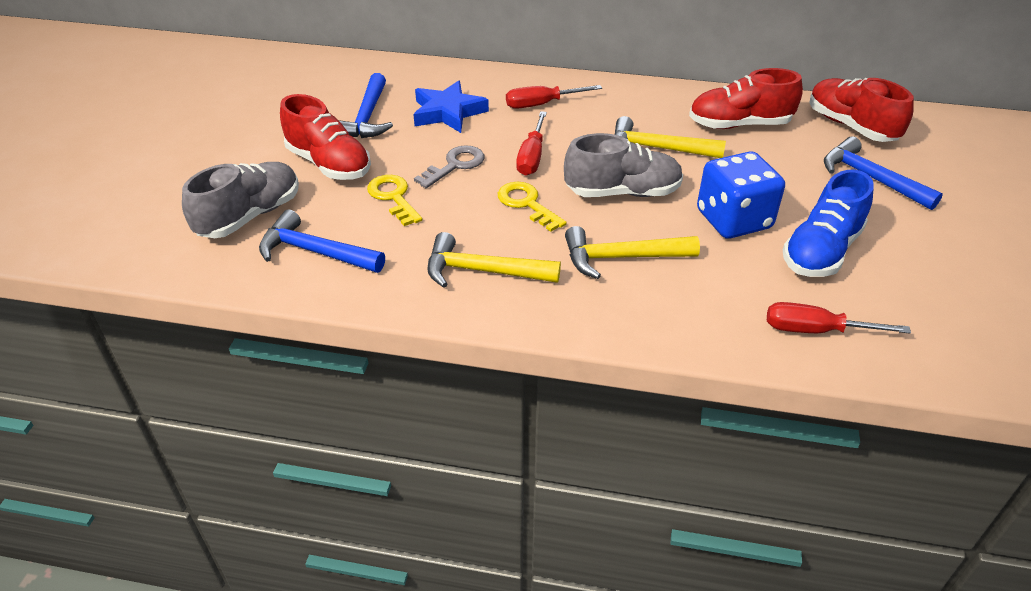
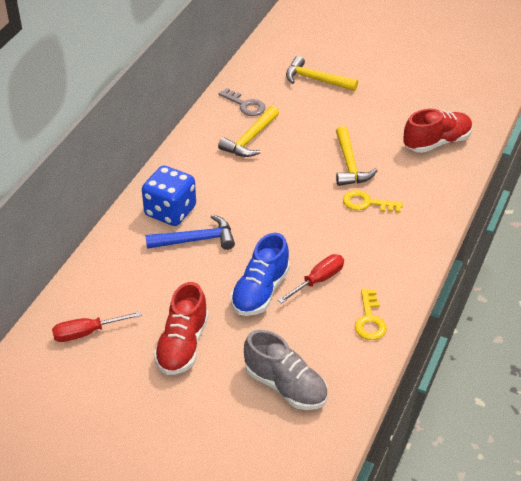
blue hammer: [259,209,385,273] [338,73,393,138] [824,136,943,210] = 3 -> [145,215,235,250] = 1
blue star: [413,80,489,133] = 1 -> none = 0
grey shoe: [182,162,299,238] [564,133,683,197] = 2 -> [244,330,328,410] = 1
red screwdriver: [506,85,602,109] [516,111,547,176] [767,302,911,334] = 3 -> [52,311,142,342] [278,254,344,304] = 2
red shoe: [280,94,371,180] [689,68,803,129] [809,78,914,142] = 3 -> [154,282,209,375] [403,109,473,153] = 2

